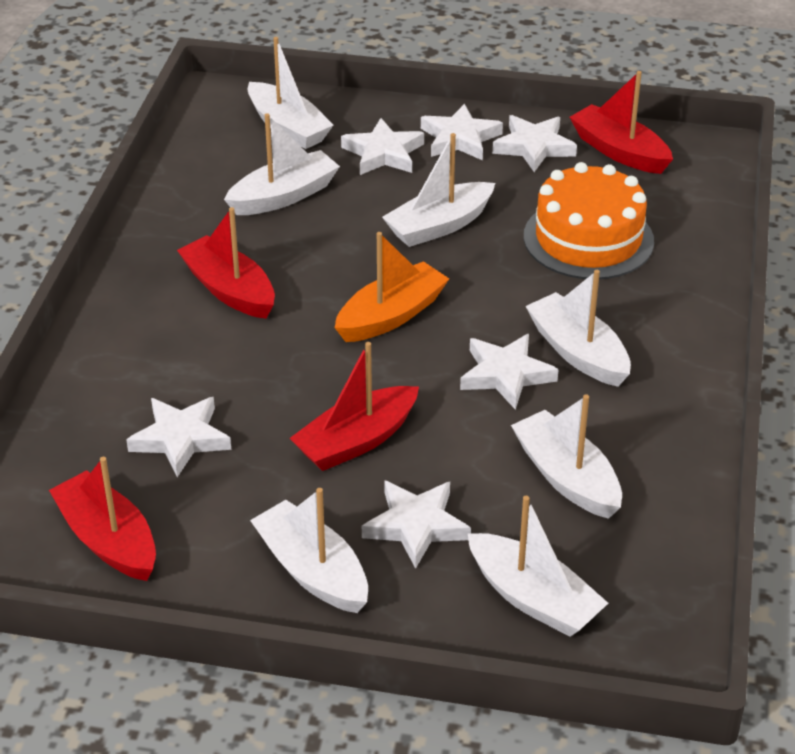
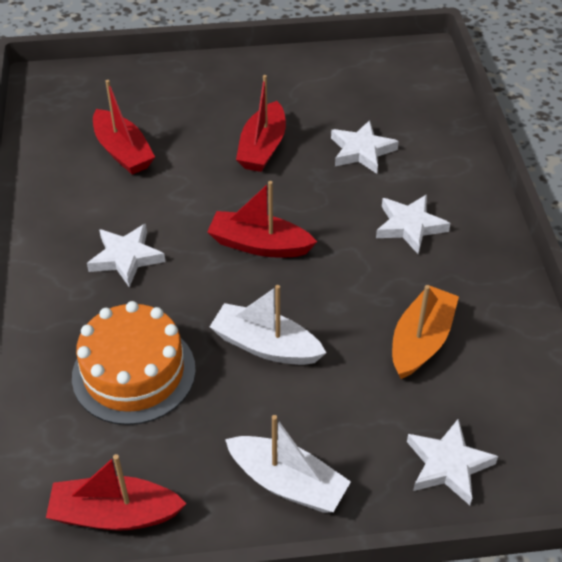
white boat: [224,113,340,215] [248,37,333,149] [250,488,368,613] [382,133,495,247] [468,496,608,637] [511,394,622,519] [525,270,631,387] = 7 -> [210,285,326,365] [225,415,351,513] = 2
white star: [126,397,231,477] [341,118,424,175] [362,480,471,569] [421,104,503,161] [460,334,559,410] [492,115,577,172] = 6 -> [87,224,165,287] [331,120,399,174] [376,194,450,254] [407,418,498,505] = 4

